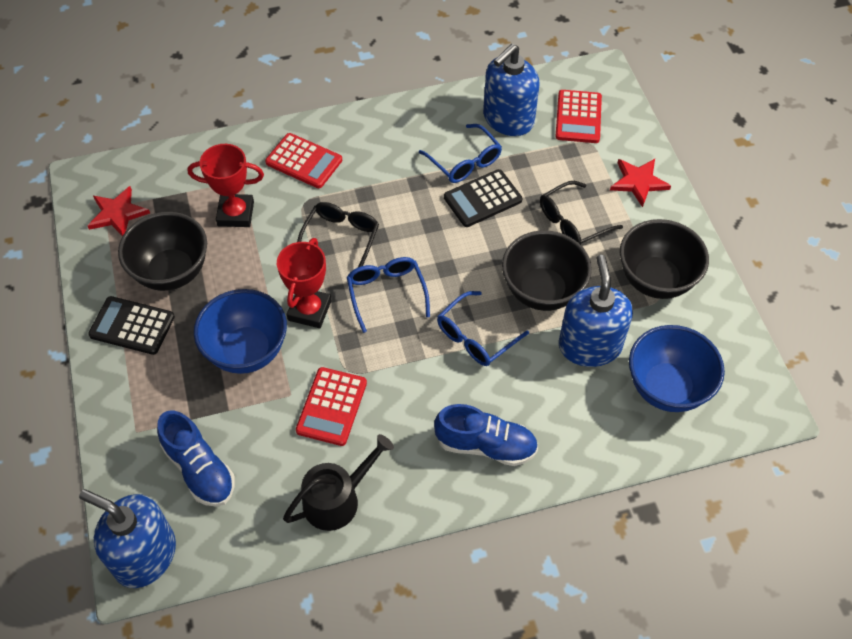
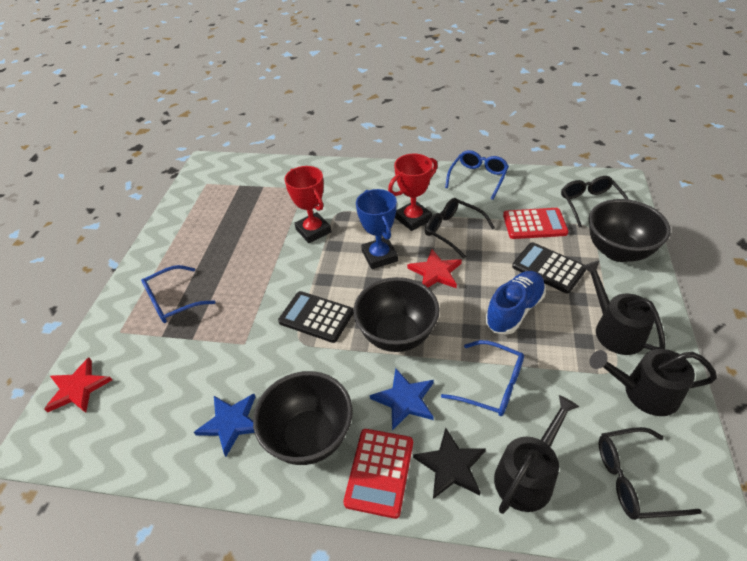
black glasses: [297,202,379,267] [540,181,623,245] = 2 -> [425,198,495,258] [561,176,629,228] [599,427,702,520] = 3
black star: none = 0 -> [413,427,486,499] = 1
black watering can: [283,434,394,531] = 1 -> [494,395,579,514] [582,261,666,355] [590,349,717,416] = 3
blue bowl: [194,289,287,374] [629,325,725,412] = 2 -> none = 0
blue shoe: [157,411,235,507] [434,404,538,466] = 2 -> [485,271,546,335] = 1
blue soap dispenser: [79,489,176,588] [483,44,539,136] [559,255,633,367] = 3 -> none = 0
blue star: none = 0 -> [194,394,255,457] [370,368,434,430] = 2
blue trophy: none = 0 -> [356,189,398,269] = 1
red calculator: [265,133,342,188] [296,367,367,446] [556,90,602,143] = 3 -> [343,429,413,519] [503,208,569,239] = 2

